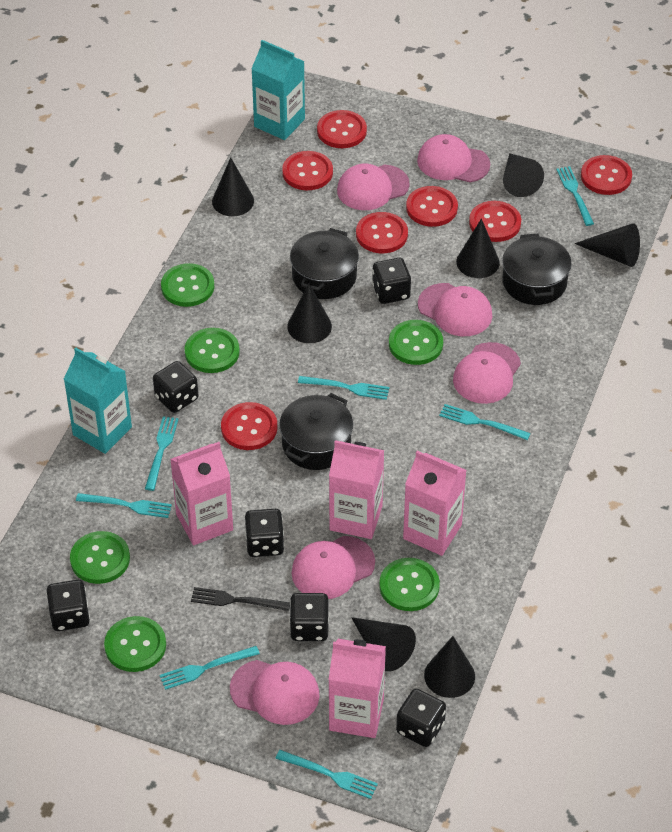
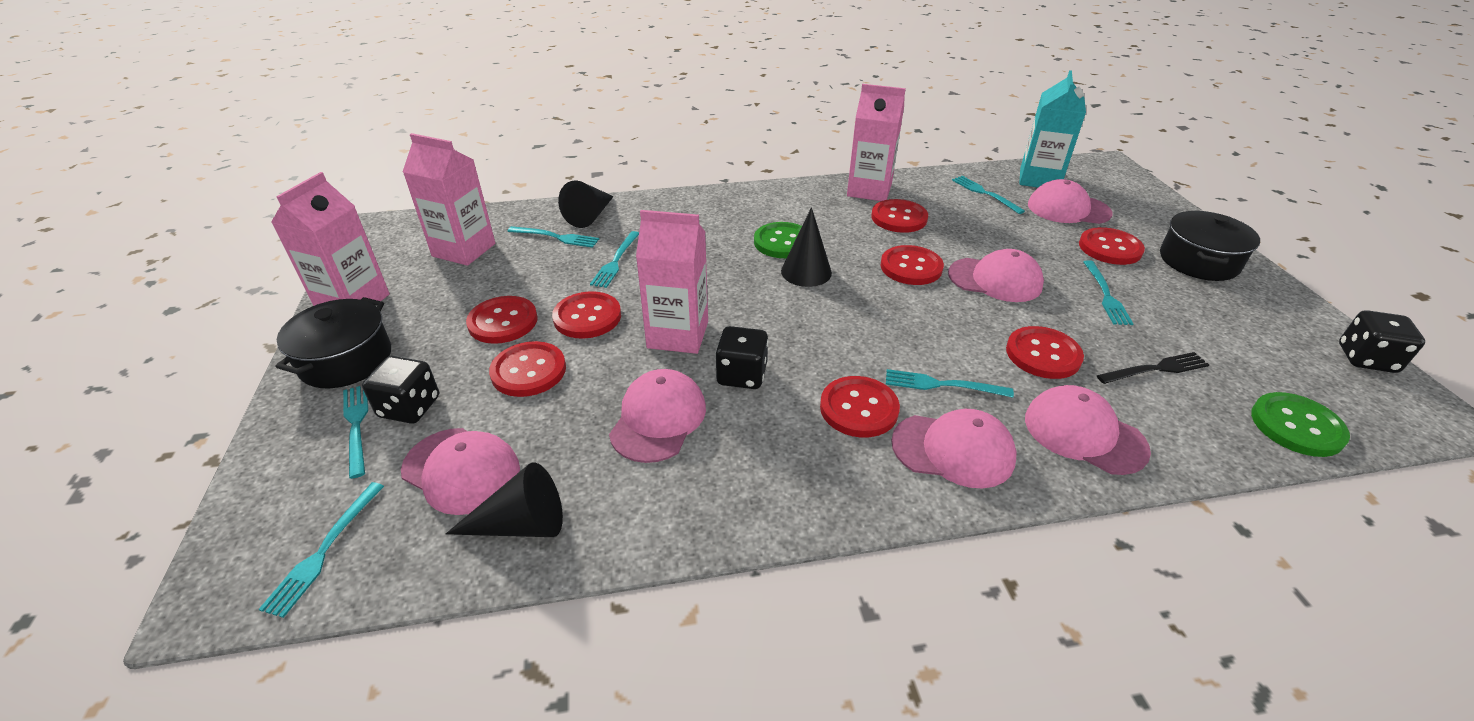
black cone: [212,157,254,216] [287,284,332,343] [351,617,416,672] [424,636,475,698] [456,219,500,278] [503,153,544,197] [574,223,640,267] = 7 -> [446,462,563,537] [558,180,614,228] [781,207,832,287] = 3
black dice: [46,580,90,631] [153,361,198,413] [245,509,284,557] [289,593,329,641] [372,258,411,304] [396,689,446,747] = 6 -> [362,356,439,424] [715,326,768,389] [1339,310,1425,373] = 3
black pot: [279,393,353,470] [290,228,359,299] [502,234,572,305] = 3 -> [276,297,391,388] [1160,211,1260,281] = 2
green button: [70,531,130,584] [104,616,166,672] [161,263,215,307] [185,328,240,373] [379,558,440,611] [389,320,443,365] = 6 -> [754,222,802,258] [1251,392,1350,457] = 2
red button: [221,402,277,450] [282,151,333,190] [317,110,367,148] [356,212,408,253] [406,186,458,227] [469,201,521,242] [581,155,632,195] = 7 -> [466,296,538,344] [489,341,566,397] [552,291,621,339] [820,376,900,438] [871,199,928,233] [880,245,944,285] [1006,326,1084,379] [1079,227,1145,265] = 8
turquoise carton: [64,348,132,454] [251,40,305,140] = 2 -> [1019,70,1086,187] = 1

